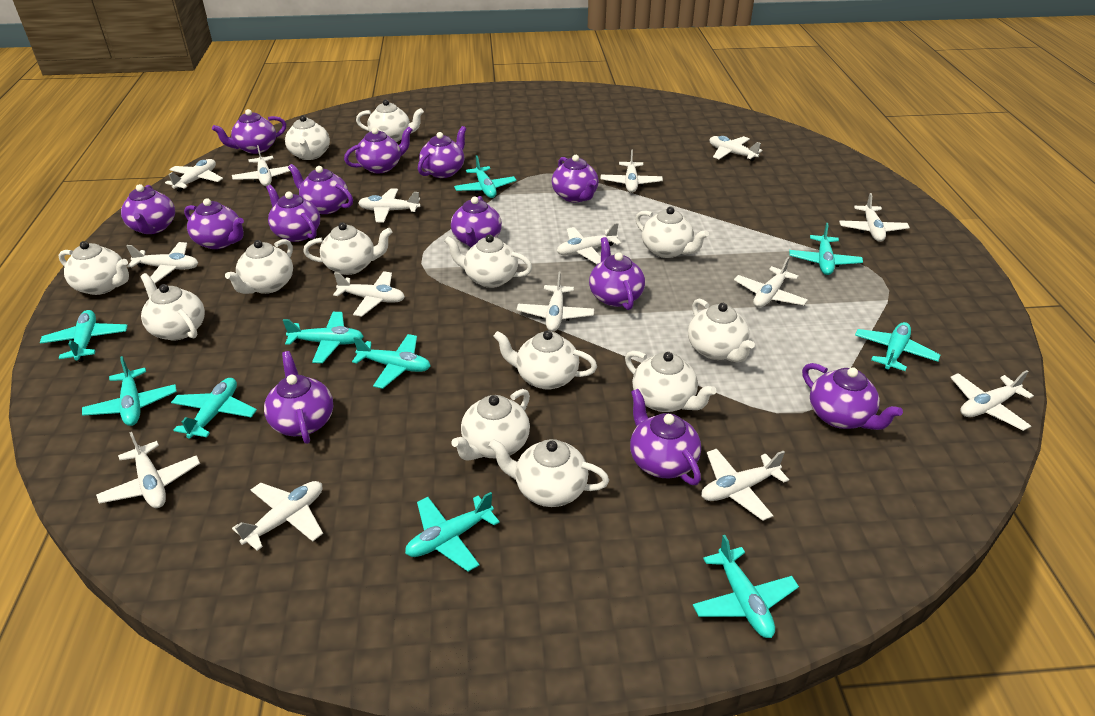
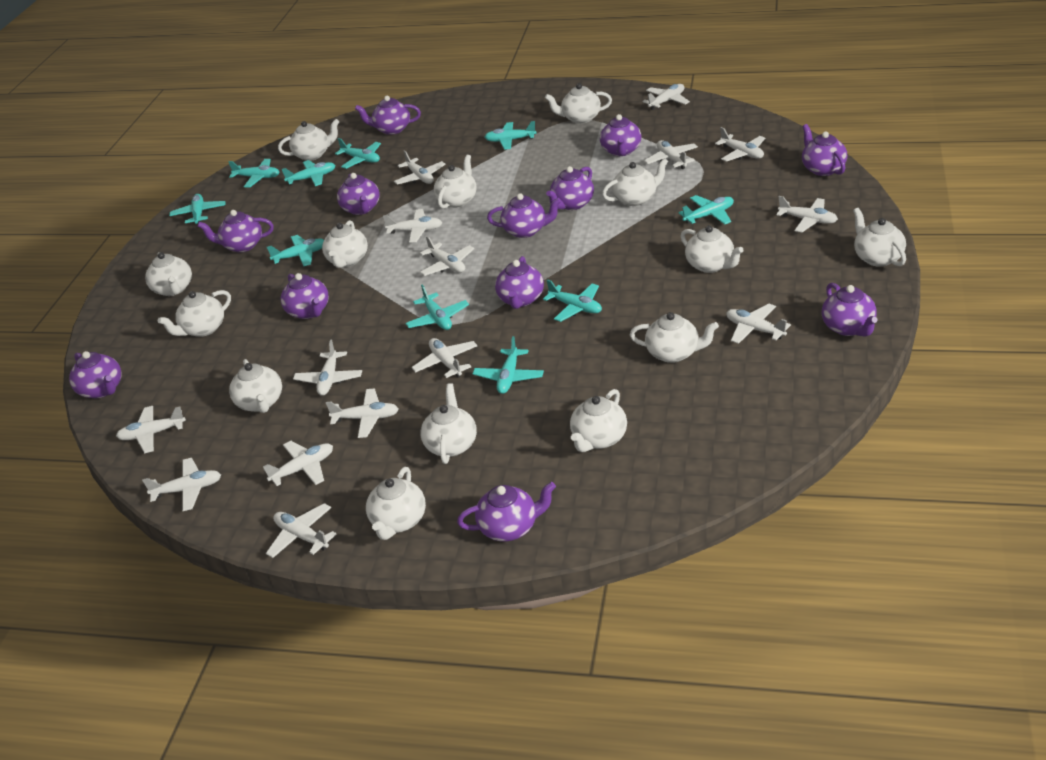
purple teapot: [121,184,175,234] [184,198,244,249] [212,109,286,154] [264,351,333,444] [266,185,320,242] [288,164,353,214] [344,127,412,173] [418,126,466,178] [451,196,502,247] [552,155,599,202] [589,237,645,310] [630,389,701,485] [802,363,903,430] = 13 -> [69,351,122,398] [198,210,274,252] [281,273,329,319] [337,173,380,215] [355,96,421,135] [457,482,556,541] [487,193,561,238] [495,256,544,309] [546,166,594,210] [600,114,641,156] [802,124,847,176] [821,283,877,336] = 12
white teapot: [59,241,129,295] [140,273,205,340] [225,239,293,294] [285,115,330,160] [303,222,392,275] [356,99,424,142] [444,234,532,288] [451,389,530,461] [489,439,609,507] [493,330,597,390] [625,351,716,412] [635,207,709,258] [688,299,755,362] = 13 -> [145,252,192,296] [158,290,231,337] [229,359,282,413] [278,119,339,161] [322,220,368,268] [366,467,426,540] [420,383,477,464] [434,155,477,209] [545,83,612,124] [570,389,627,452] [602,158,668,206] [630,312,719,363] [680,225,743,273] [853,208,906,267] = 14

